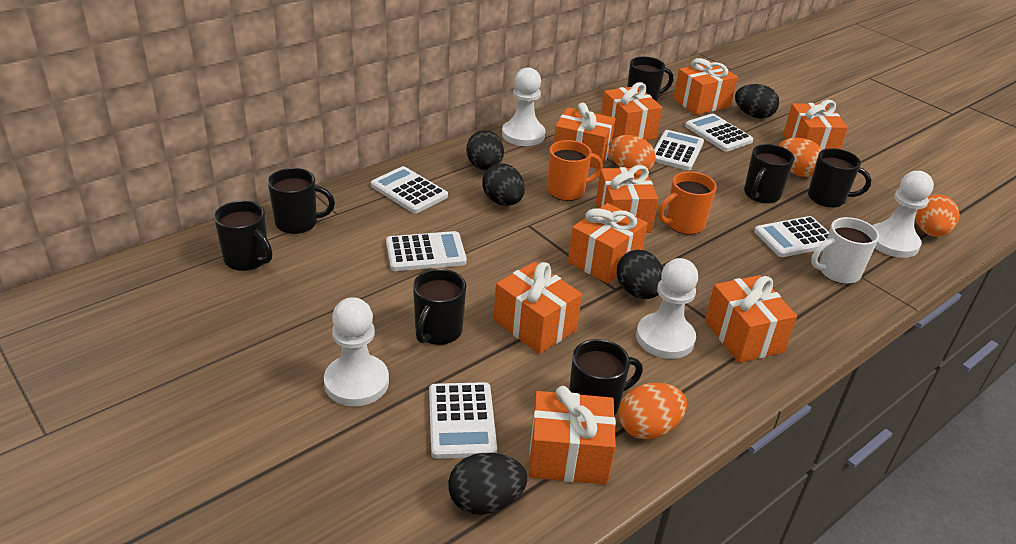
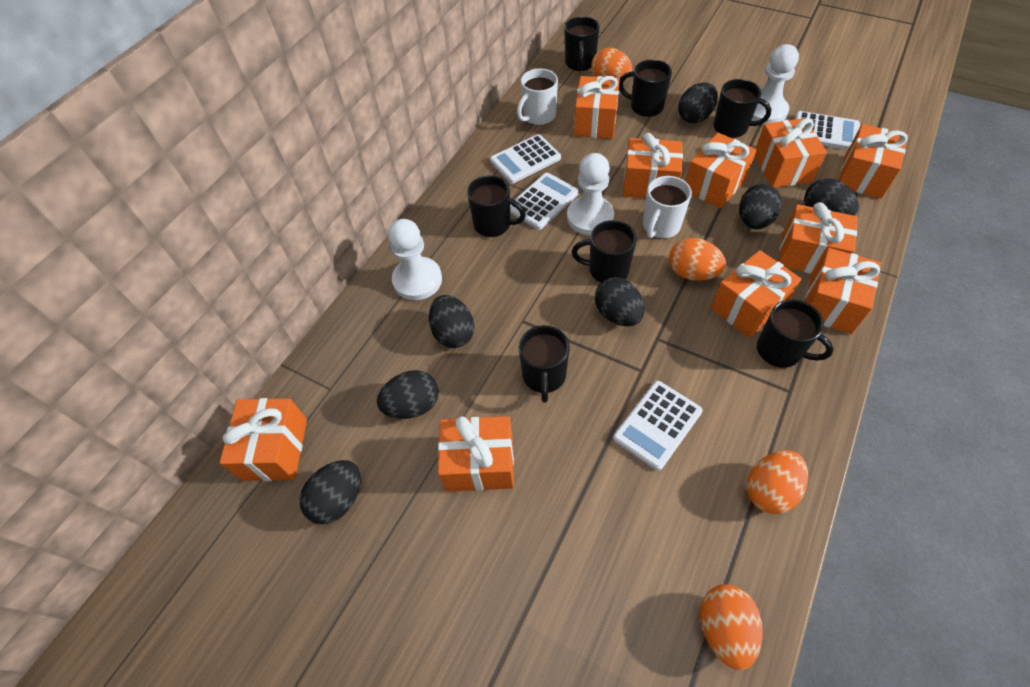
black egg: [448,453,527,515] [466,130,504,171] [482,163,525,206] [617,250,663,299] [735,84,779,119] = 5 -> [300,460,361,524] [377,370,439,419] [429,295,474,348] [595,277,645,326] [678,82,718,123] [739,184,782,230] [804,178,859,216] = 7
orange gift: [494,262,582,354] [529,386,616,485] [554,103,615,169] [568,203,648,284] [596,165,659,233] [601,82,662,140] [673,58,738,115] [705,275,797,363] [783,100,848,150] = 9 -> [219,398,307,481] [438,416,514,492] [574,76,620,139] [623,133,683,198] [685,133,757,209] [711,250,801,338] [755,118,827,188] [778,202,858,274] [805,248,881,334] [838,124,908,198] = 10
orange mug: [547,140,603,201] [658,171,717,235] = 2 -> none = 0
white calculator: [371,166,448,214] [386,231,467,271] [429,382,497,459] [654,130,704,170] [685,114,754,152] [754,216,829,257] = 6 -> [490,134,561,184] [510,173,579,230] [613,381,703,471] [795,111,860,150] = 4
white mug: [811,217,879,284] = 1 -> [517,69,558,126] [643,176,692,239] = 2
white pawn: [324,297,389,406] [502,67,545,146] [636,258,698,359] [873,171,934,258] = 4 -> [388,219,442,300] [567,153,614,235] [752,44,799,125] = 3

